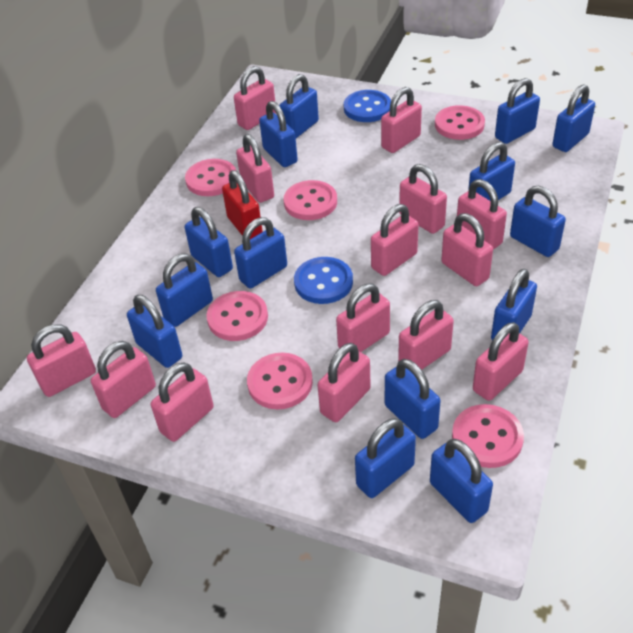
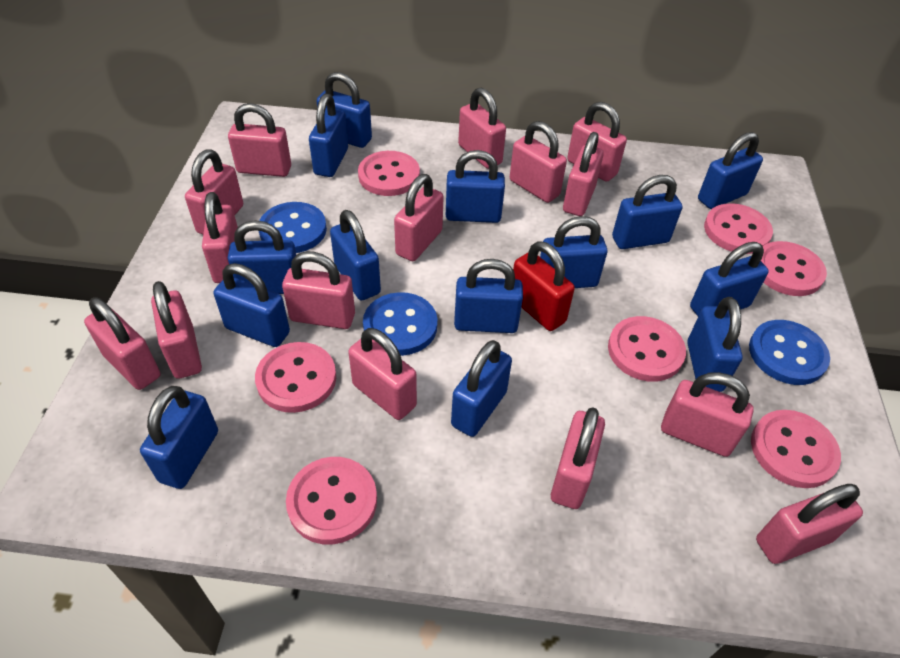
blue button: [294,257,353,304] [344,90,391,122] = 2 -> [259,202,327,253] [363,292,437,356] [749,320,830,385] = 3
pink button: [185,159,236,196] [207,291,268,341] [247,353,313,409] [284,180,337,220] [435,105,485,140] [452,404,524,468] = 6 -> [255,342,336,413] [286,457,377,544] [358,151,420,196] [608,316,686,382] [704,203,773,254] [751,410,841,488] [761,241,827,296] = 7
pink padlock: [27,324,96,397] [91,341,156,418] [151,363,214,442] [234,66,276,130] [236,134,274,203] [317,343,371,422] [336,284,390,352] [371,204,419,276] [381,87,422,153] [398,300,454,370] [399,164,447,234] [441,213,493,286] [457,179,507,250] [473,322,529,401] = 14 -> [84,297,160,390] [151,281,202,379] [185,149,243,234] [202,192,238,283] [228,103,291,177] [282,252,355,329] [348,328,417,420] [394,174,444,261] [458,88,506,169] [510,121,567,203] [551,407,605,509] [563,132,604,216] [567,102,627,182] [661,372,754,457] [756,484,863,564] = 15

